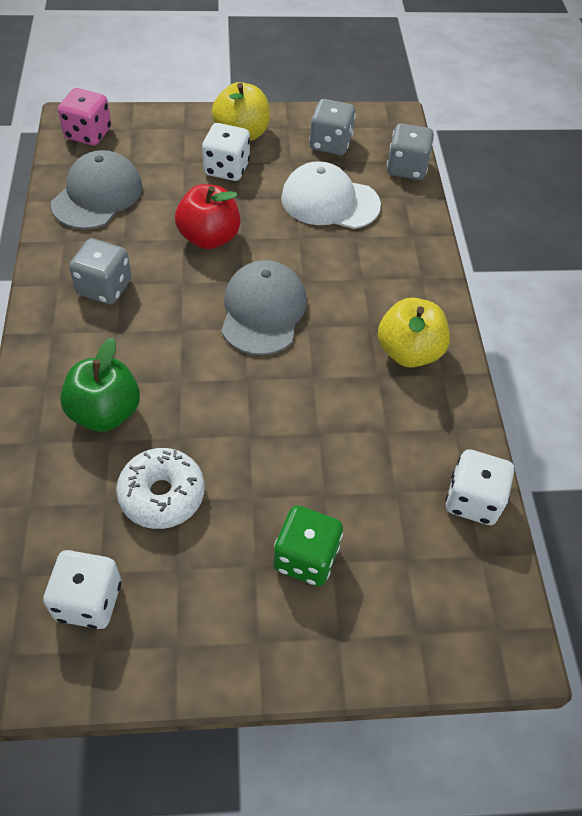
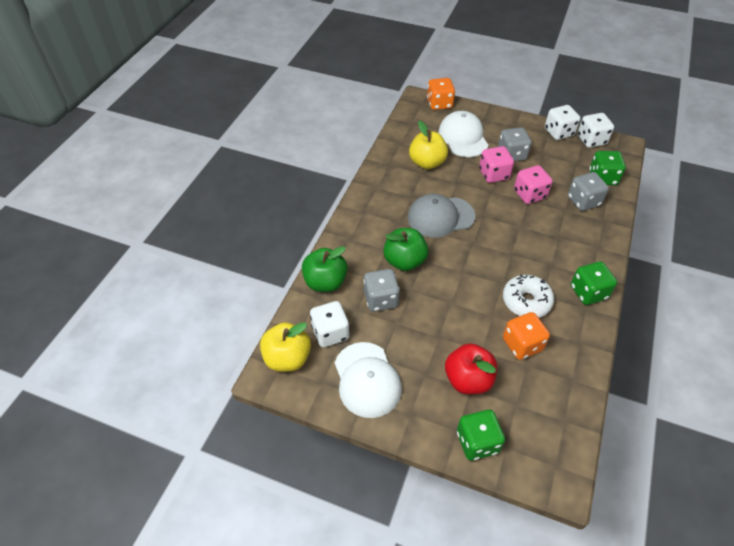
green apple: [60,337,140,432] = 1 -> [302,246,348,292] [383,228,429,271] = 2
green dice: [273,506,343,586] = 1 -> [457,409,505,461] [571,261,617,305] [589,151,626,185] = 3
grey cap: [51,150,143,229] [221,260,307,355] = 2 -> [408,194,475,238] = 1
orange dice: none = 0 -> [427,78,455,110] [503,312,550,360] = 2
pink dice: [58,88,111,145] = 1 -> [479,146,514,183] [514,165,553,204] = 2
white cap: [281,161,381,229] = 1 -> [335,342,402,418] [438,111,488,157] = 2

